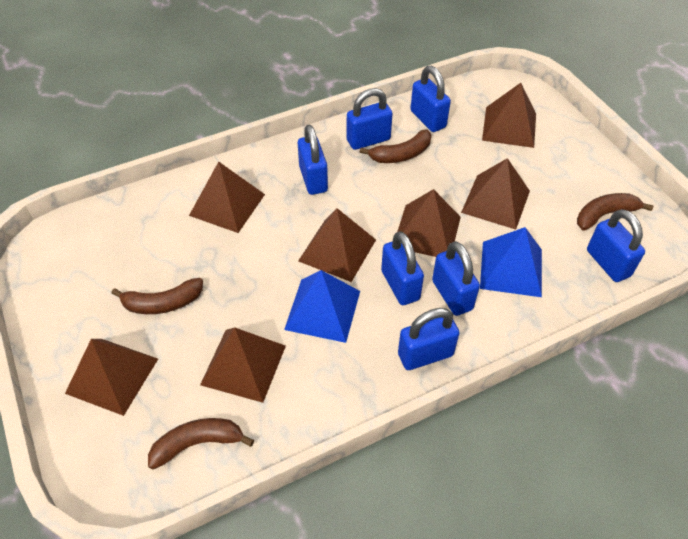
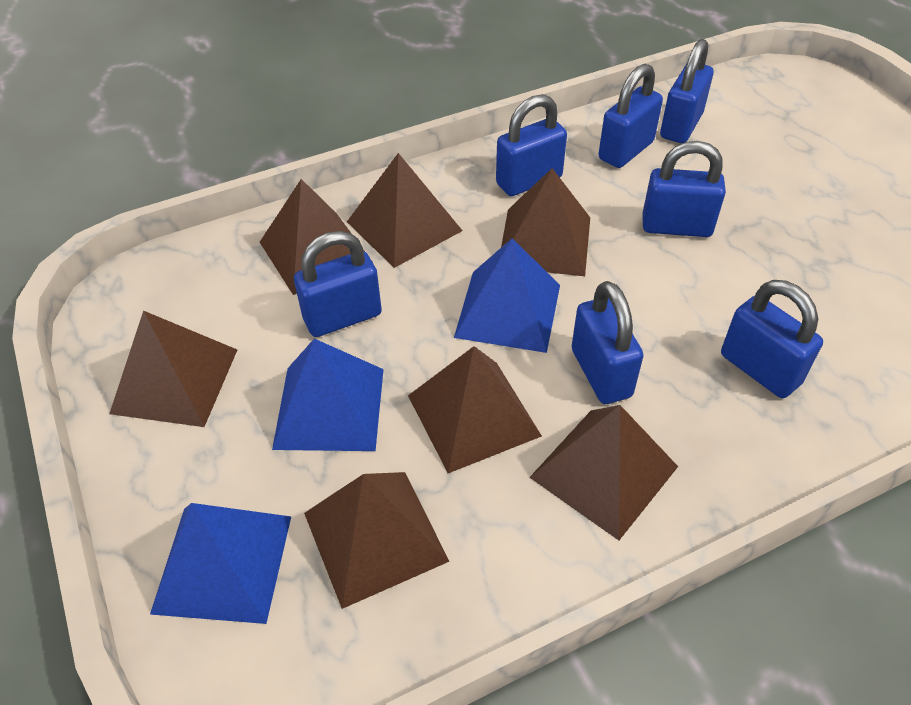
blue pyramid: [284,270,360,343] [480,227,542,297] = 2 -> [150,503,291,624] [272,339,384,451] [454,238,560,353] = 3
brown banana: [111,278,203,314] [148,418,254,469] [360,130,432,163] [577,193,654,231] = 4 -> none = 0

